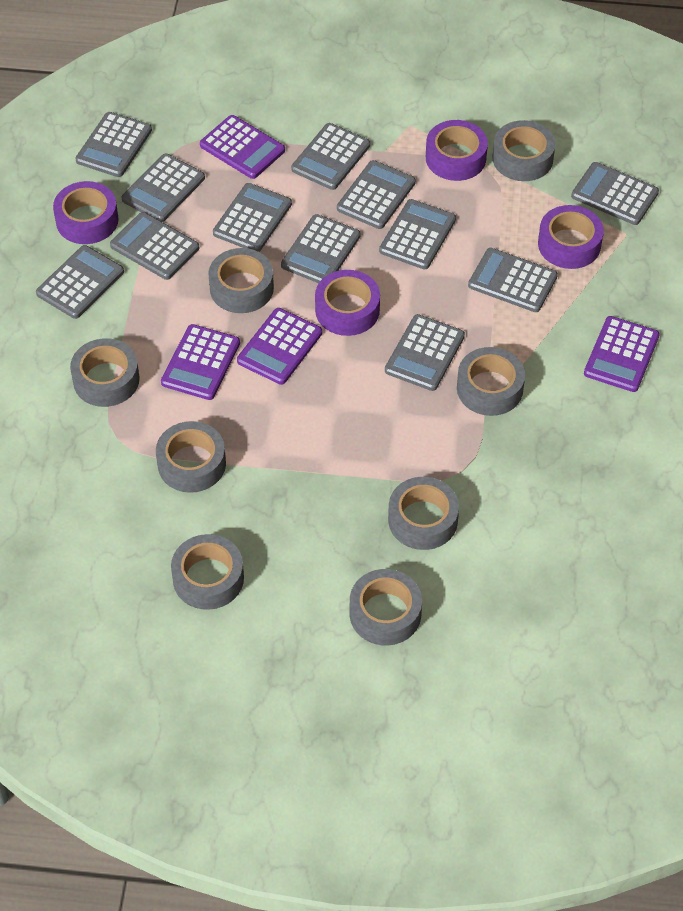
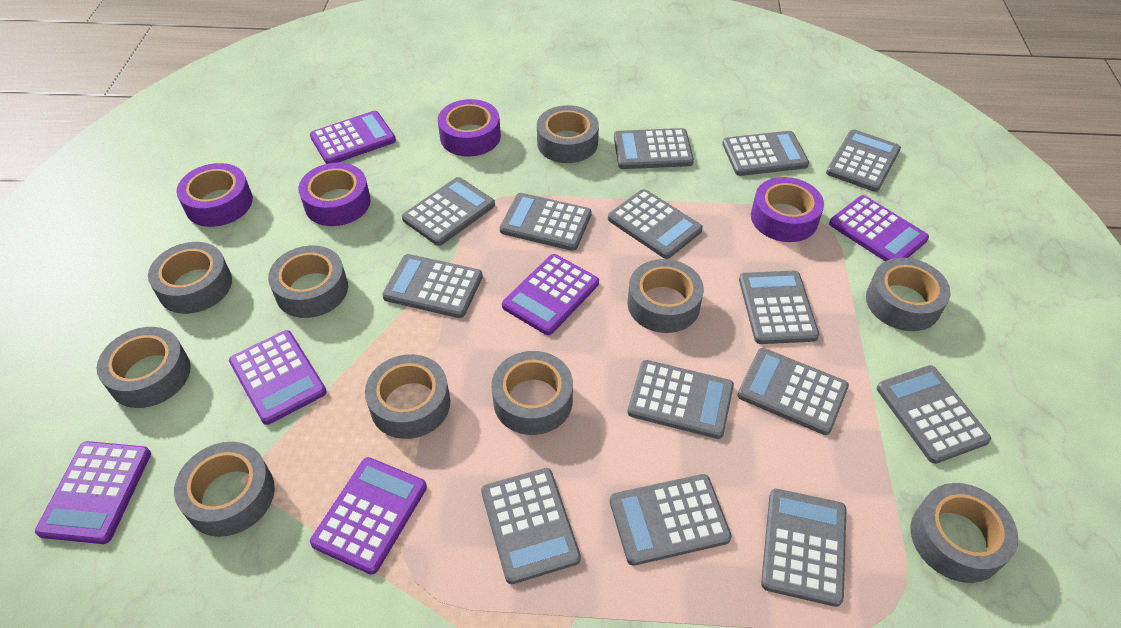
grey calculator: [36,245,124,319] [76,112,152,177] [110,212,199,280] [122,154,205,222] [213,183,292,252] [281,214,360,283] [291,123,370,190] [337,160,416,229] [379,199,456,270] [385,314,465,391] [468,248,558,312] [571,162,659,225] = 12 -> [382,254,483,318] [402,177,495,246] [481,468,581,584] [500,193,592,251] [608,189,703,259] [610,474,732,566] [614,128,694,169] [628,360,734,439] [722,131,809,176] [737,348,849,435] [739,271,819,344] [761,489,846,607] [826,130,901,192] [877,365,991,464] = 14
grey tape: [70,338,140,407] [156,421,226,493] [171,534,244,610] [209,248,274,313] [350,569,422,645] [388,477,459,550] [457,347,525,416] [492,120,555,181] = 8 -> [97,327,191,408] [148,242,232,314] [174,442,275,537] [268,246,348,318] [365,354,450,439] [491,351,573,435] [537,105,599,163] [628,259,704,333] [866,258,951,331] [911,483,1018,583] = 10
purple calculator: [161,324,240,400] [200,115,285,179] [237,308,322,385] [584,316,660,392] = 4 -> [35,441,151,544] [229,330,327,425] [310,111,396,164] [310,457,427,575] [502,254,599,335] [829,195,929,261] = 6

